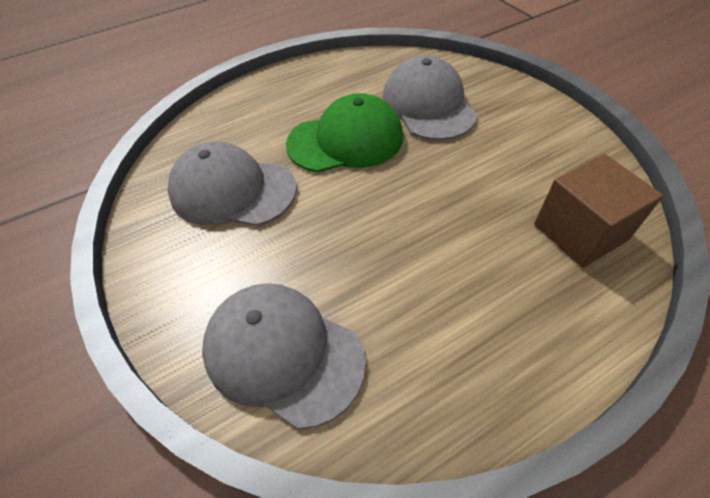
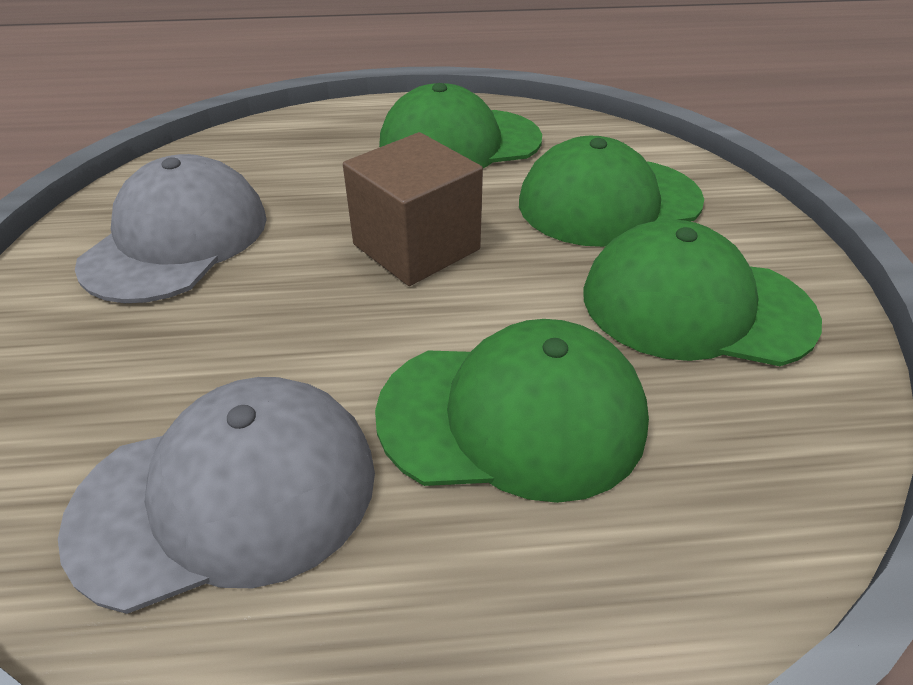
green cap: [286,93,403,172] = 1 -> [375,319,649,503] [379,83,542,168] [519,136,704,247] [583,220,822,366] = 4
grey cap: [168,142,297,226] [202,283,366,429] [383,55,477,140] = 3 -> [58,377,375,614] [75,154,267,303] = 2

